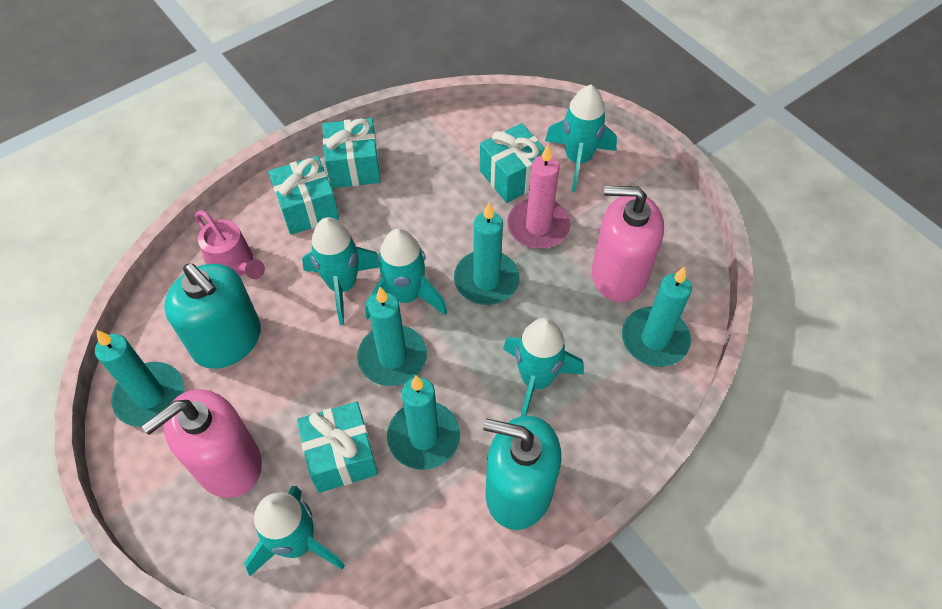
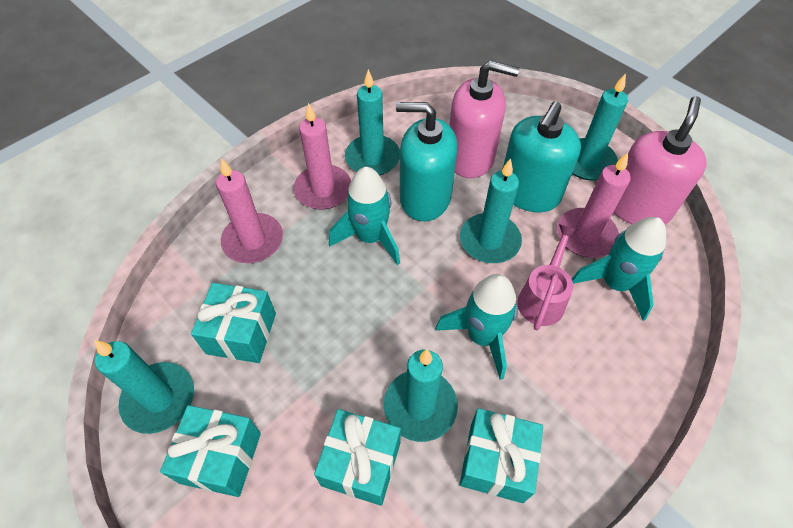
pink candle: [507,144,570,249] = 1 -> [216,158,283,263] [294,103,351,210] [557,153,631,258] = 3
turquoise rocket: [244,486,345,576] [302,217,380,325] [366,228,447,320] [503,318,584,416] [545,85,617,192] = 5 -> [329,167,400,265] [435,274,518,380] [572,217,666,321] = 3

